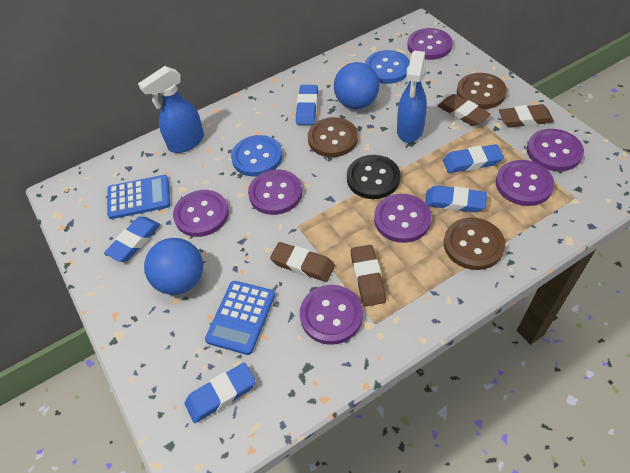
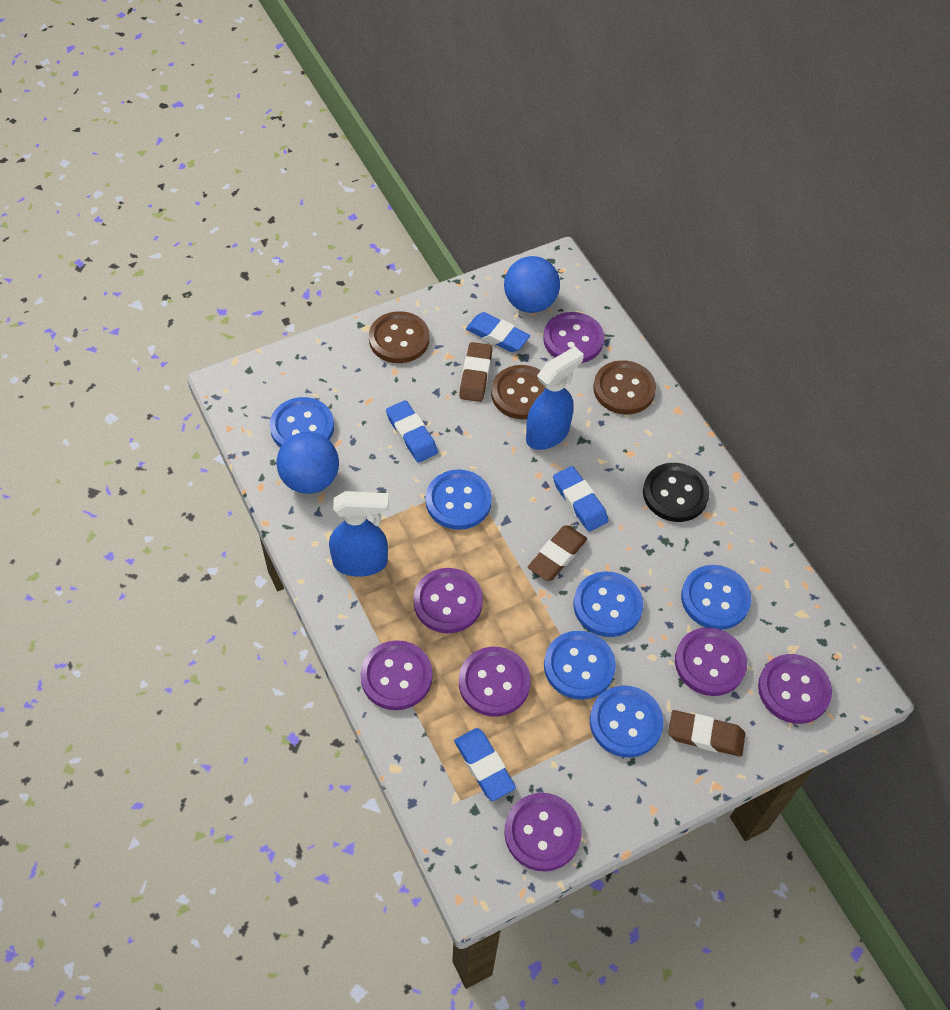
blue button: [231,135,282,177] [365,50,410,84] = 2 -> [270,397,334,448] [426,469,492,530] [544,631,616,700] [573,571,643,637] [590,685,664,758] [681,565,751,630] = 6
blue calculator: [107,175,170,219] [205,281,275,355] = 2 -> none = 0
blue eraser: [104,217,161,262] [185,363,256,423] [296,85,318,125] [425,185,487,213] [443,144,504,173] = 5 -> [386,400,438,463] [454,728,516,801] [466,312,530,352] [553,466,609,532] = 4
brown eraser: [270,242,335,282] [351,245,386,307] [437,94,491,126] [499,104,554,128] = 4 -> [459,342,492,402] [528,525,587,581] [668,710,745,757] = 3

